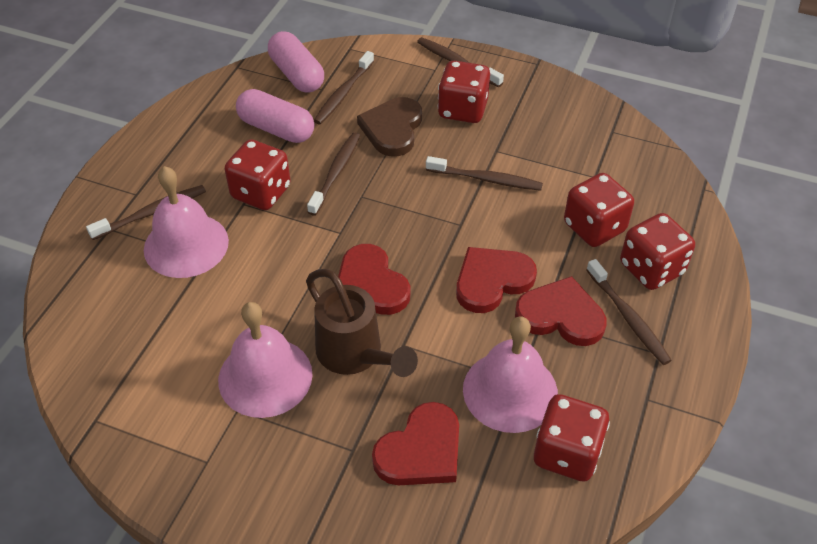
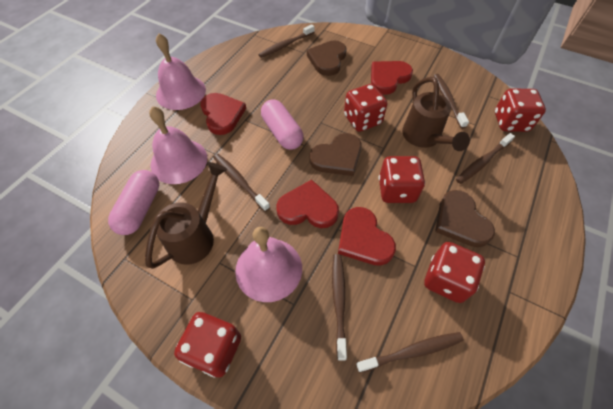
brown heart: [357,97,422,157] = 1 -> [307,40,347,76] [310,133,362,176] [435,190,495,247] = 3
brown watering can: [306,269,418,377] = 1 -> [145,162,227,269] [402,77,470,151] = 2

